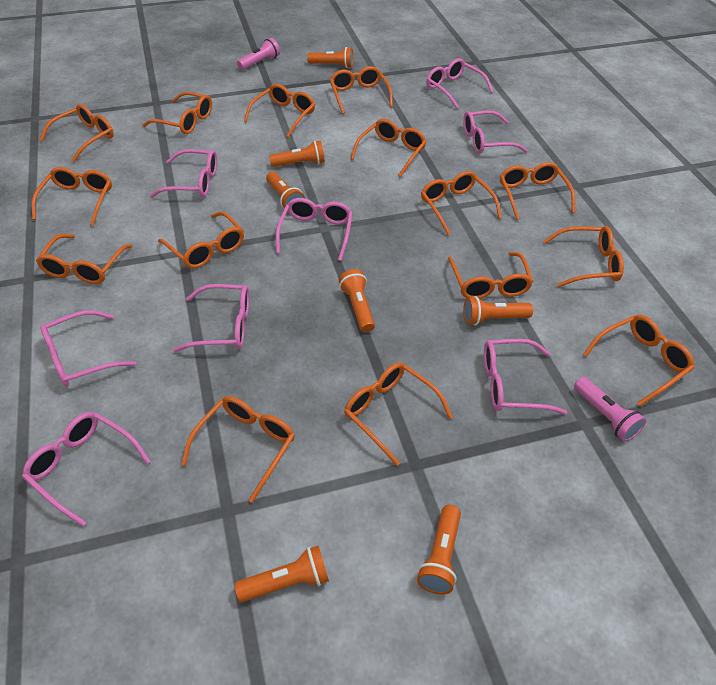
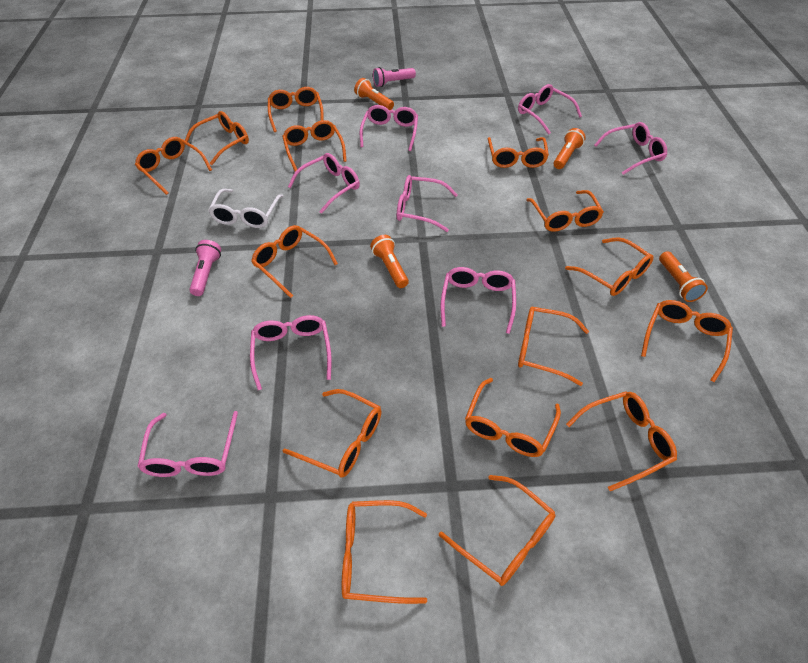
orange flashlight: [234,546,329,602] [266,172,305,209] [269,140,325,167] [307,47,353,68] [339,269,375,332] [417,505,461,594] [463,296,533,326] = 7 -> [354,78,394,110] [370,235,409,288] [554,128,586,169] [659,251,708,302] = 4
white glasses: none = 0 -> [208,189,283,228] = 1

